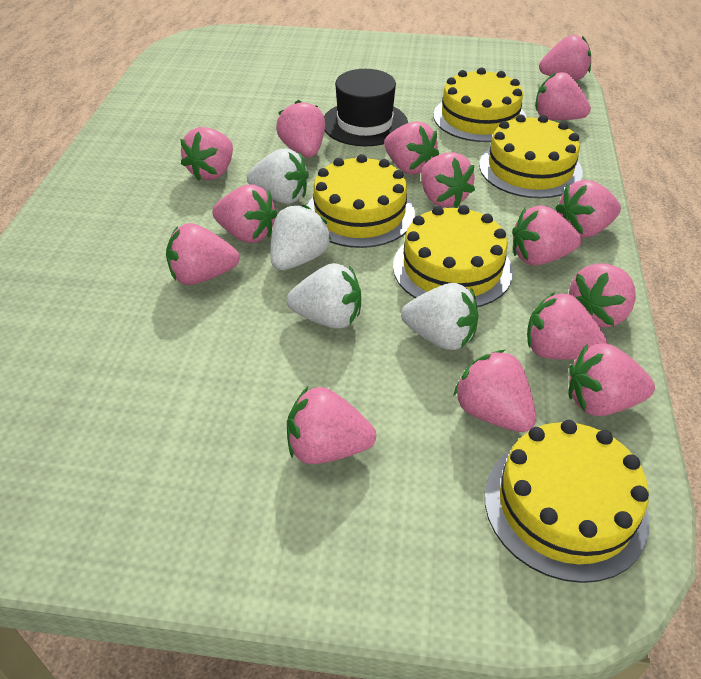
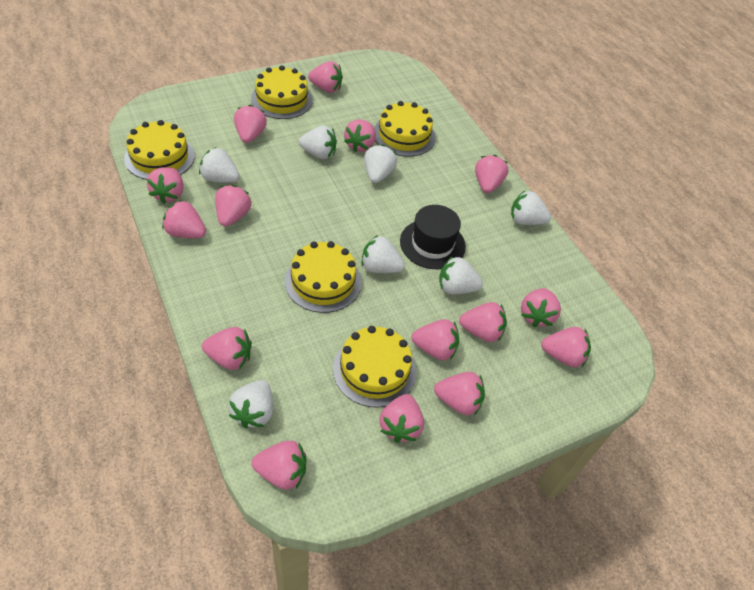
white strawberry: [247,148,309,204] [270,204,331,270] [287,263,361,328] [401,283,478,350] = 4 -> [199,147,240,183] [228,380,273,428] [299,125,337,159] [361,235,405,273] [364,145,397,183] [439,256,483,294] [511,191,551,225] = 7

